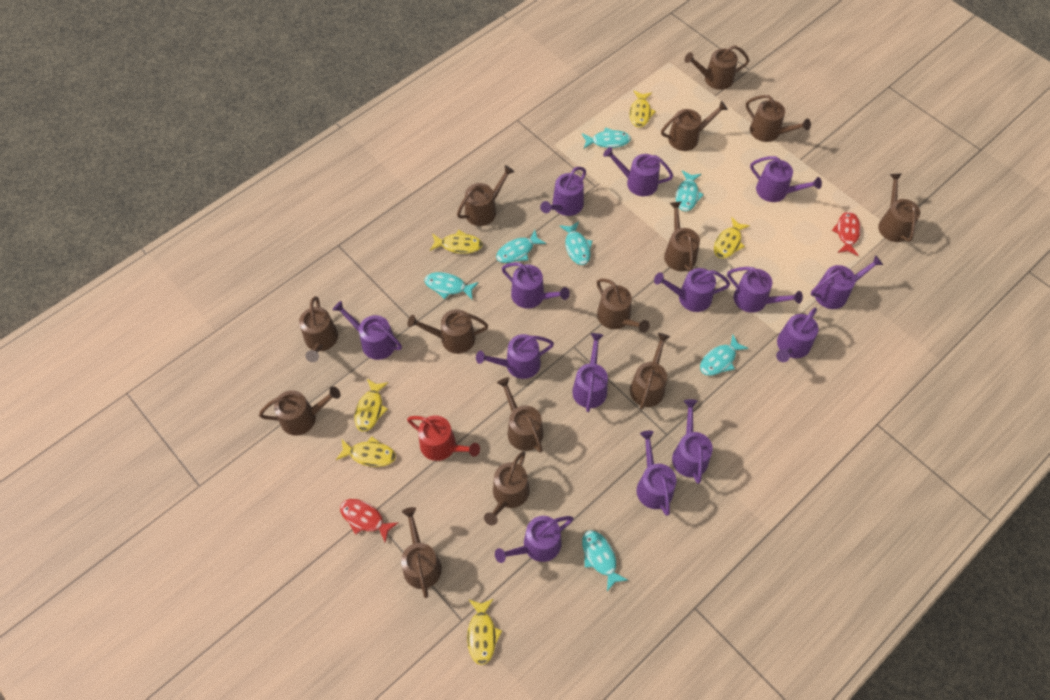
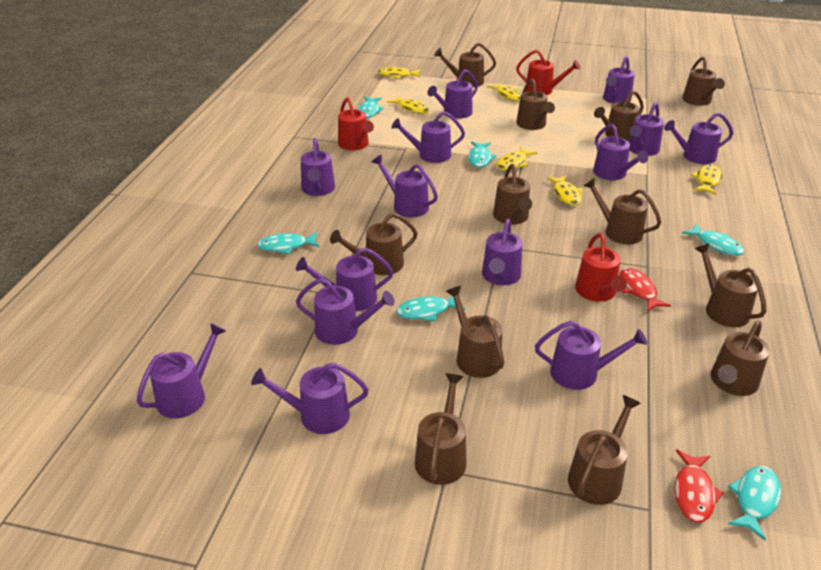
brown watering can: [259,386,340,436] [299,296,338,362] [401,507,442,598] [408,309,488,354] [457,165,514,226] [484,451,530,525] [497,377,543,453] [597,279,650,333] [630,333,670,410] [661,101,728,151] [664,202,700,271] [685,45,749,90] [746,95,811,142] [878,173,920,242] = 14 -> [330,213,418,275] [415,373,467,485] [434,43,496,87] [446,286,504,378] [493,164,532,225] [516,79,555,130] [568,395,641,505] [584,178,661,244] [594,90,644,141] [682,57,725,106] [695,243,767,327] [711,320,770,396] = 12
red watering can: [407,415,480,461] = 1 -> [338,97,374,150] [516,50,580,95] [575,233,627,302] = 3
turquoise fish: [424,272,479,299] [496,230,546,263] [560,221,593,265] [582,127,631,148] [582,530,628,591] [676,170,704,211] [700,335,749,376] = 7 -> [257,232,319,254] [358,97,384,118] [396,296,466,322] [468,142,497,168] [682,224,744,256] [728,466,781,540] = 6

